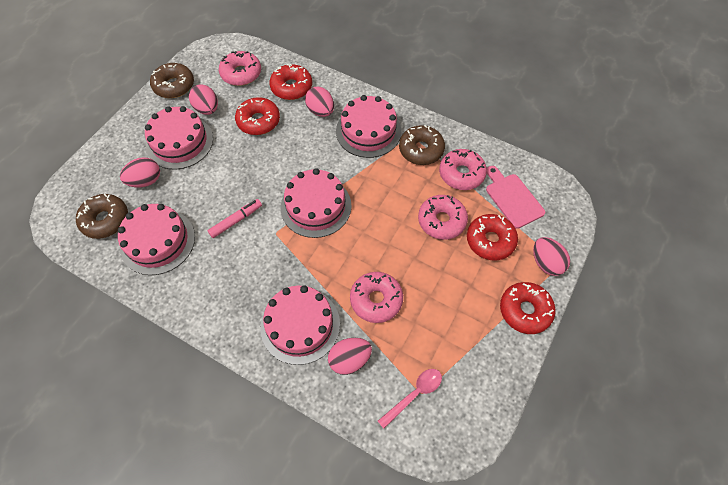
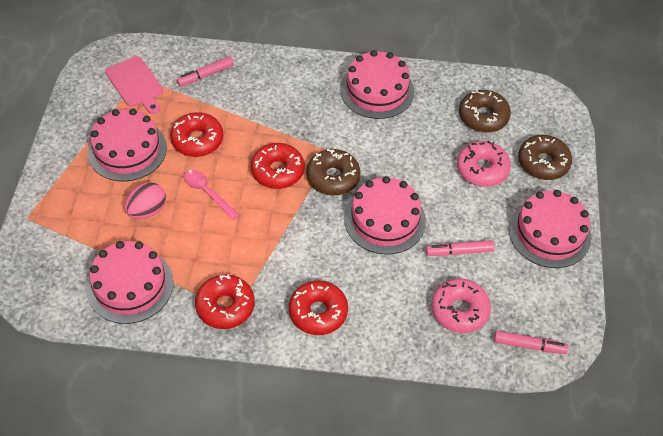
pink donut: [219,51,261,86] [350,272,403,323] [418,195,468,240] [439,149,487,190] = 4 -> [431,279,491,333] [457,141,511,187] = 2
pink egg: [120,157,160,187] [189,85,218,115] [305,87,334,117] [328,338,372,375] [533,237,570,276] = 5 -> [125,182,166,219] = 1
pink marker: [208,199,262,238] = 1 -> [177,56,234,86] [425,240,495,256] [494,331,569,354] = 3

